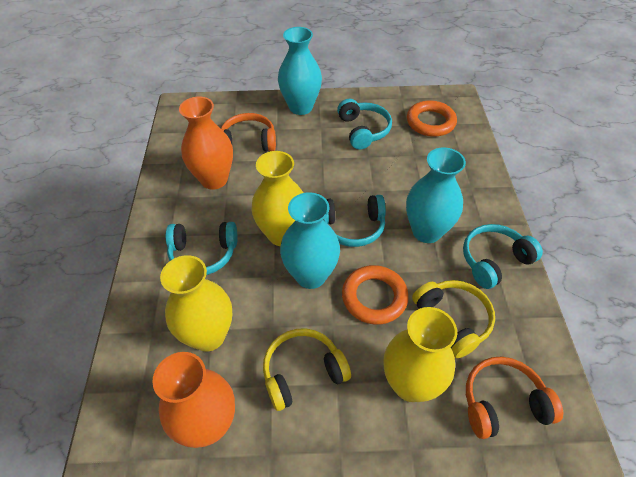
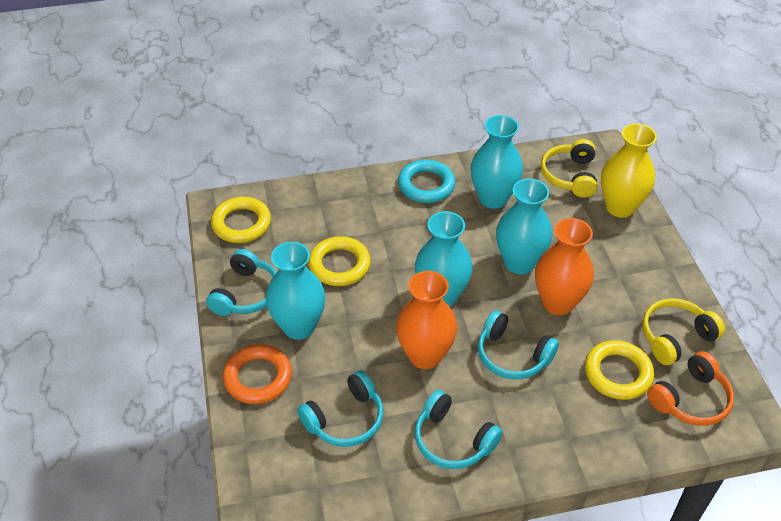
orange headphones: [221,113,276,152] [466,357,563,439] = 2 -> [647,351,734,426] = 1
orange ring: [342,265,409,325] [407,100,457,137] = 2 -> [223,344,292,404] = 1
turquoise ring: none = 0 -> [398,160,455,203] = 1
turquoise vase: [278,27,322,115] [280,192,340,289] [406,148,466,243] = 3 -> [266,242,326,340] [415,211,473,307] [470,115,523,209] [496,178,552,274] = 4
yellow ring: none = 0 -> [211,197,271,243] [309,236,371,286] [585,340,654,400] = 3
yellow vase: [160,255,232,352] [251,151,303,246] [384,307,457,402] = 3 -> [601,124,657,218] = 1

